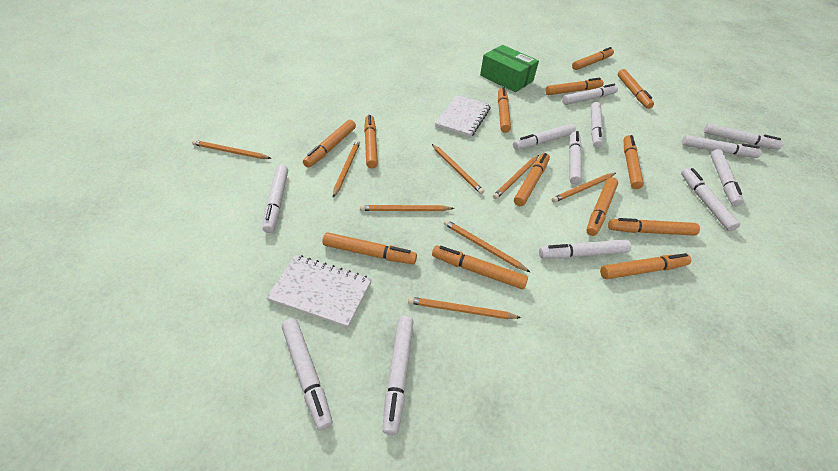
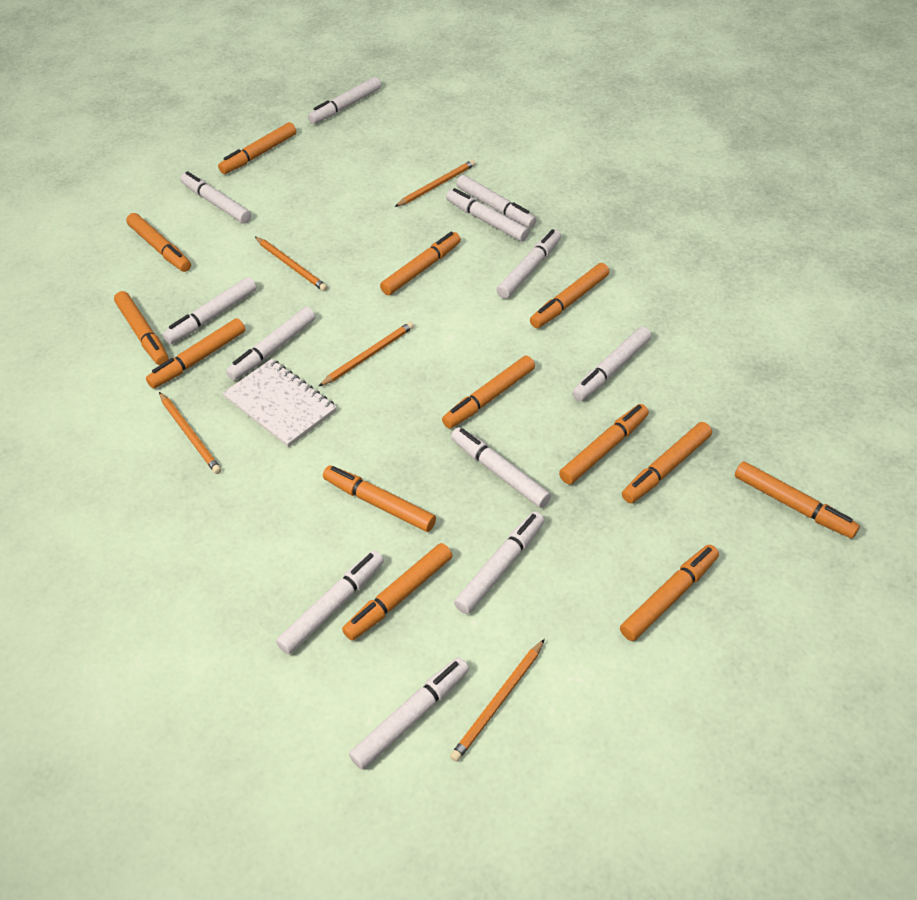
green box: [480,45,539,93] = 1 -> none = 0
orange pencil: [192,140,272,159] [333,140,360,197] [360,205,454,211] [408,297,521,319] [432,144,484,194] [444,220,530,272] [493,155,539,199] [552,173,616,203] = 8 -> [159,392,222,474] [255,237,328,291] [318,322,414,387] [395,160,476,207] [450,639,545,762] = 5
white notebook: [266,255,372,328] [435,95,491,137] = 2 -> [222,359,337,447] = 1

